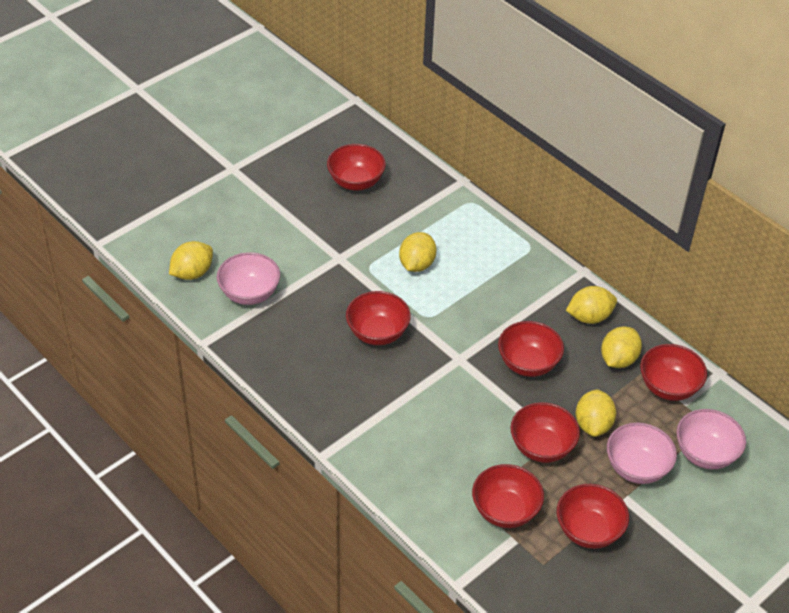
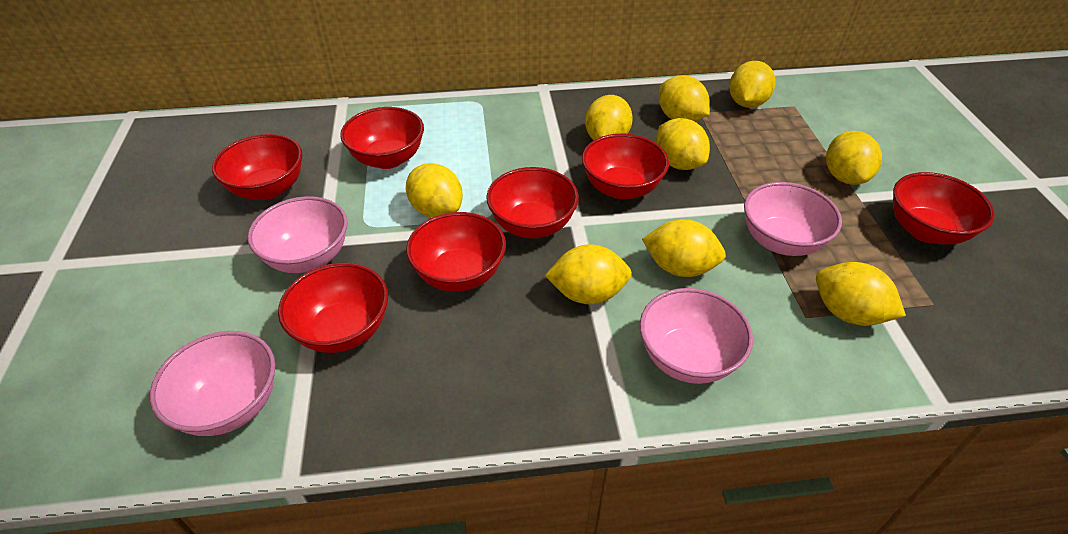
pink bowl: [217,252,280,305] [607,422,677,484] [677,409,746,469] = 3 -> [150,331,275,436] [248,196,348,273] [640,288,753,384] [744,182,842,256] = 4
yellow lemon: [169,241,213,280] [399,232,437,272] [566,286,617,324] [576,389,616,437] [601,326,642,368] = 5 -> [406,163,463,218] [545,244,632,304] [585,95,633,140] [642,219,726,277] [656,118,710,170] [659,75,710,122] [729,61,776,108] [816,262,906,326] [826,131,882,185] = 9

